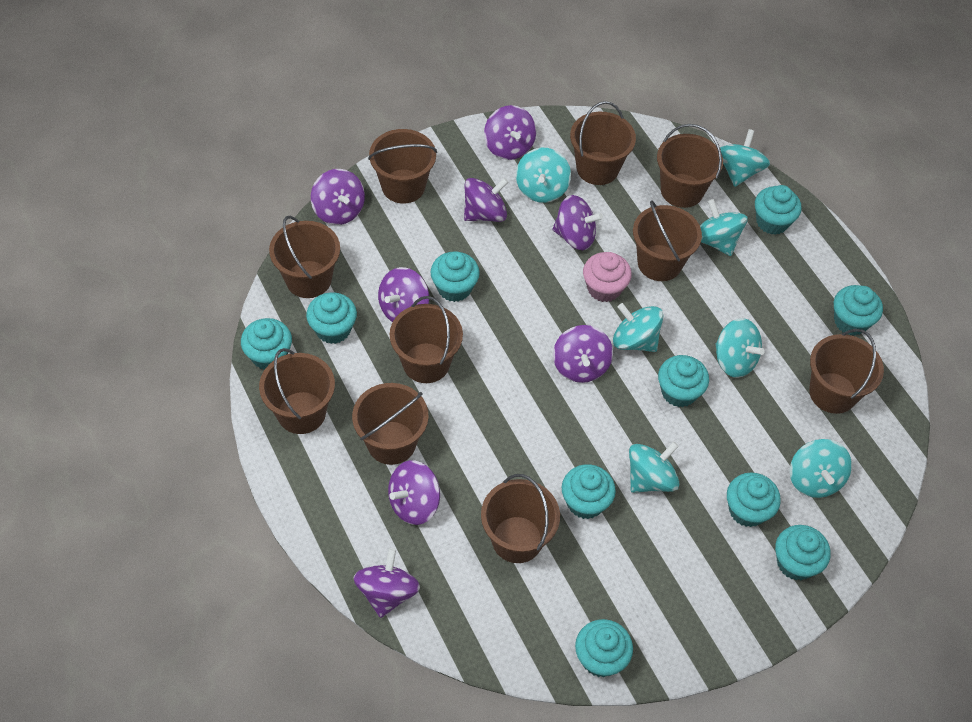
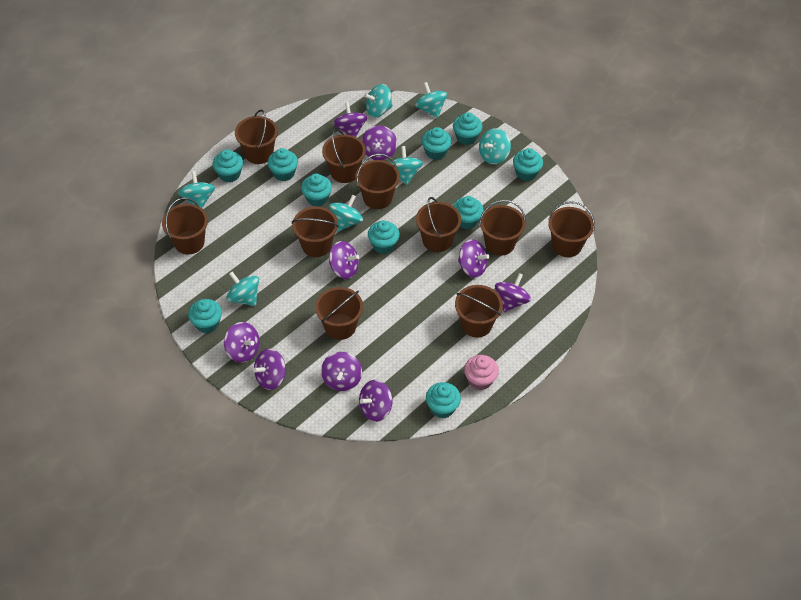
purple spinning top: [311,169,365,225] [353,548,420,618] [378,267,429,322] [388,460,440,525] [464,178,508,222] [484,105,536,160] [552,195,603,250] [553,325,613,383] = 8 -> [224,322,260,363] [253,349,286,390] [321,352,362,391] [329,241,359,279] [333,102,367,137] [359,380,392,422] [362,125,397,161] [458,239,490,278] [495,273,531,312] = 9

